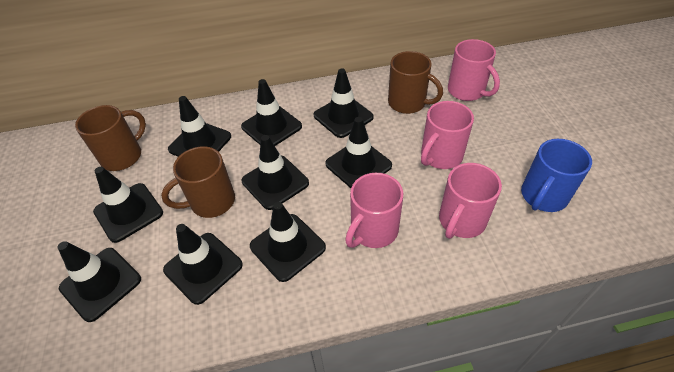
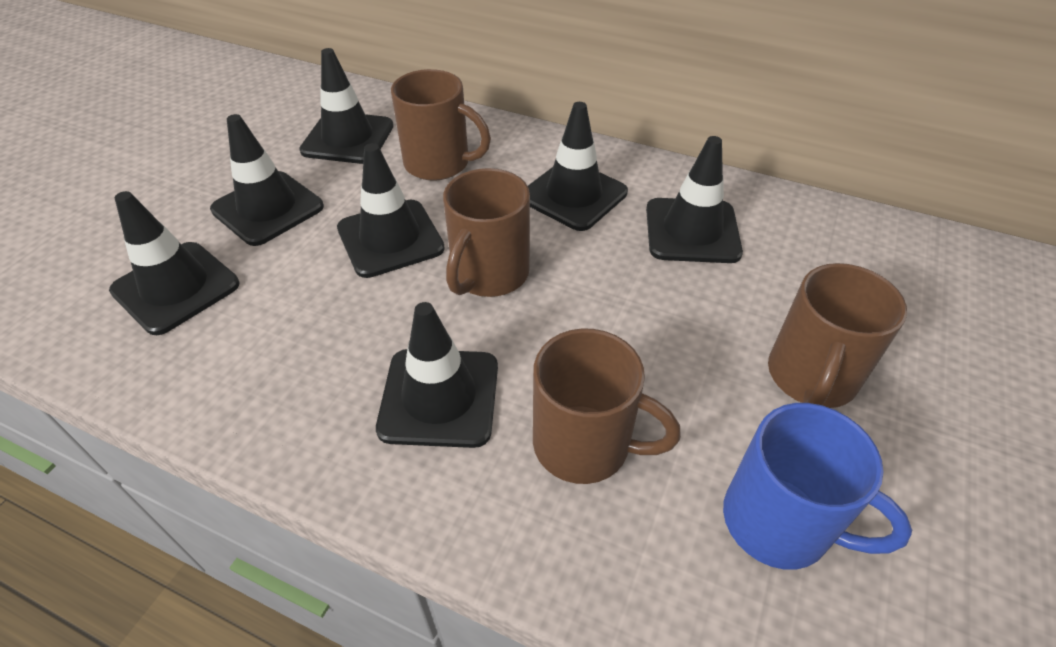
black traffic cone: [58,241,141,322] [93,167,163,243] [163,224,243,305] [168,96,231,157] [241,79,302,146] [242,135,309,210] [250,202,326,282] [313,69,374,138] [325,117,392,188] = 9 -> [109,191,239,335] [210,114,324,246] [299,48,394,164] [337,143,445,278] [376,302,498,448] [528,102,628,231] [646,136,743,263] = 7
brown mug: [75,105,146,171] [161,146,235,218] [388,51,443,114] = 3 -> [391,69,491,181] [443,168,530,297] [533,328,681,484] [768,263,907,408] = 4
pink mug: [345,173,403,248] [421,101,474,169] [439,163,502,239] [448,39,500,101] = 4 -> none = 0

